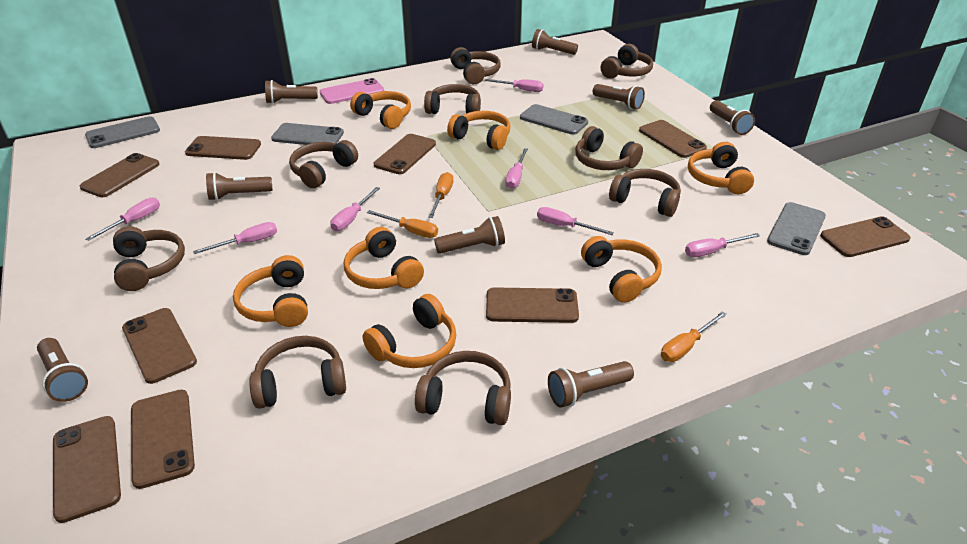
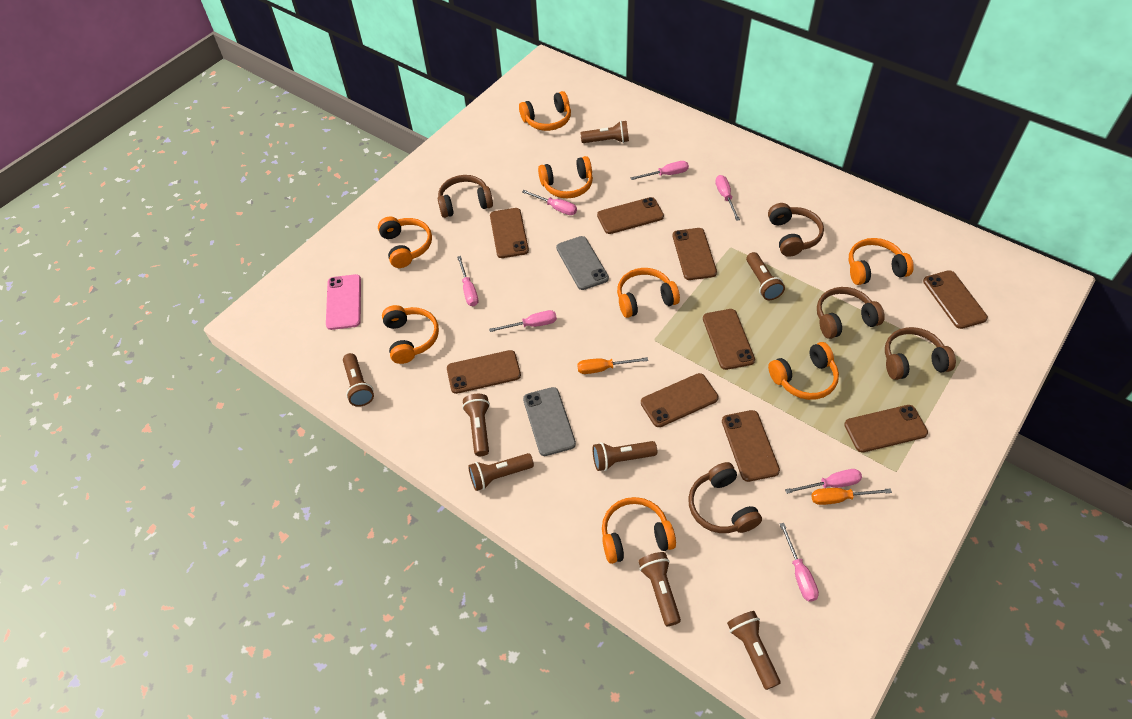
brown headphones: [113,226,185,291] [249,336,346,409] [289,140,358,188] [415,351,511,425] [424,84,481,114] [450,47,501,84] [575,126,643,170] [600,44,653,79] [609,169,681,217] = 9 -> [438,175,493,218] [688,462,762,533] [768,203,824,257] [817,287,885,339] [885,327,956,380] = 5
grey phone: [85,116,160,148] [271,123,344,145] [520,104,588,135] [767,202,826,255] = 4 -> [523,387,576,456] [556,236,609,290] = 2
orange headphones: [233,255,308,327] [344,227,424,289] [350,91,411,129] [363,294,456,368] [447,111,511,150] [581,236,662,303] [688,142,754,194] = 7 -> [378,217,432,268] [382,305,439,364] [519,91,571,131] [538,156,593,198] [602,497,676,564] [617,268,680,318] [768,342,839,400] [849,238,914,285] = 8
orange screwdriver: [367,210,438,238] [428,172,453,218] [661,311,727,362] = 3 -> [577,357,648,374] [811,488,892,505] = 2

